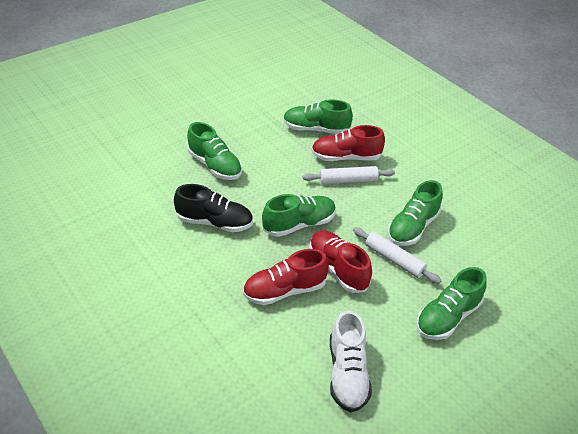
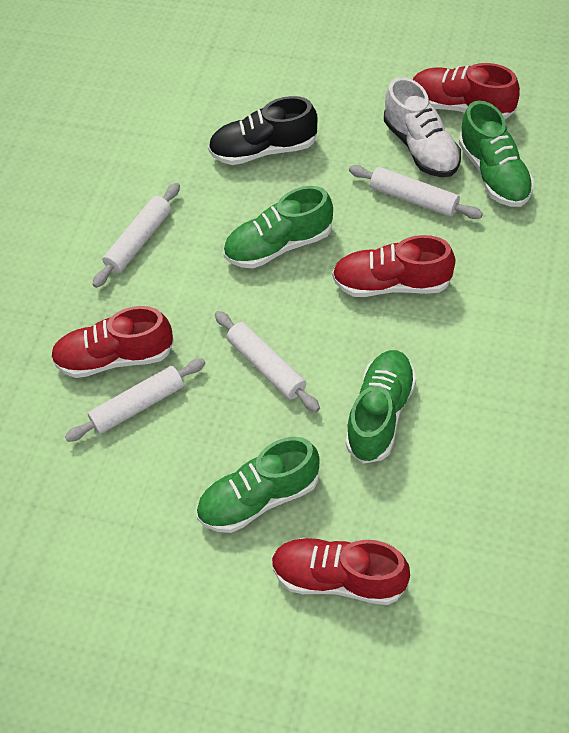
green shoe: [187,122,242,180] [262,194,336,237] [283,99,353,134] [387,180,443,246] [416,267,487,340] = 5 -> [196,437,320,533] [223,186,333,268] [346,350,416,464] [459,101,534,207] = 4
red shoe: [243,249,329,305] [309,231,372,293] [311,125,385,161] = 3 -> [51,306,174,378] [271,538,410,605] [332,235,455,297] [413,63,520,119] = 4
white rolling pin: [303,166,395,184] [353,227,442,284] = 2 -> [65,358,206,442] [92,183,180,288] [215,311,320,412] [349,165,483,219] = 4

